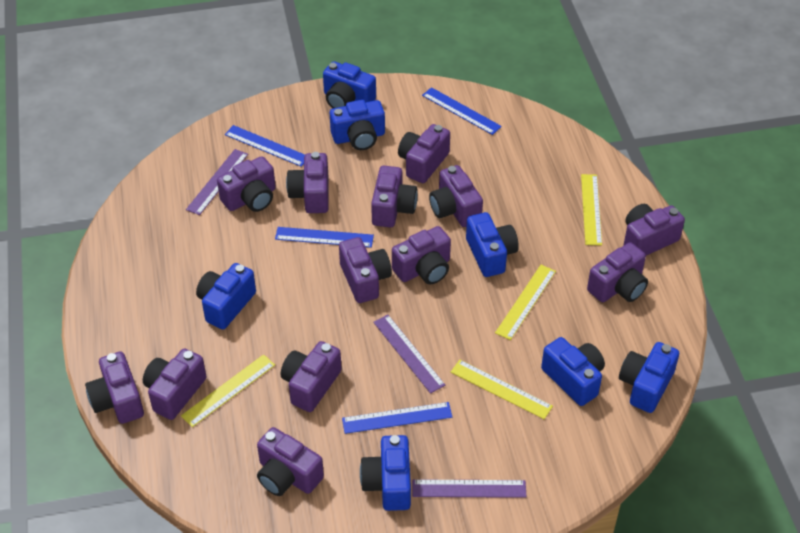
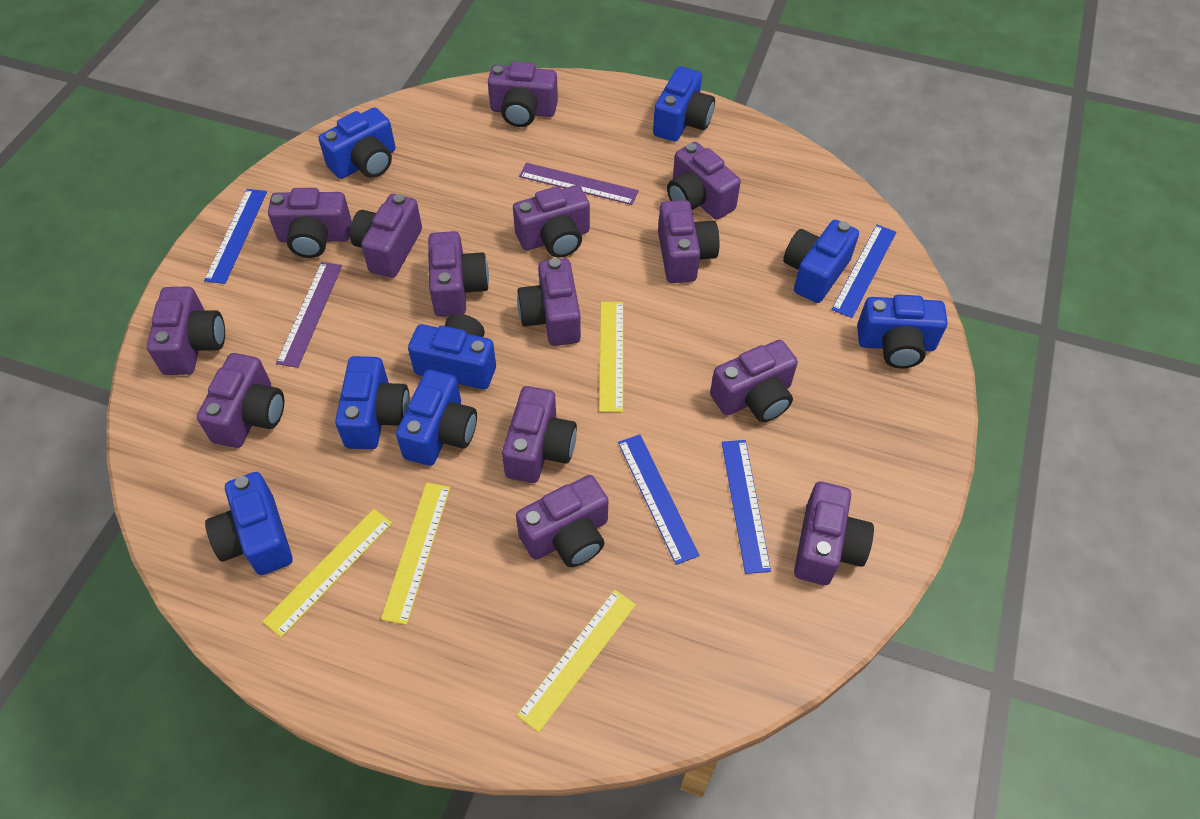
blue camera: [196,263,256,329] [323,61,376,108] [330,100,385,150] [360,435,411,511] [466,212,519,277] [541,337,605,406] [619,342,679,413] = 7 -> [205,472,292,575] [318,107,395,179] [335,356,410,449] [396,370,477,466] [408,314,496,389] [653,66,715,142] [783,220,859,303] [857,294,948,368] = 8
purple camera: [85,351,144,424] [143,349,207,420] [217,156,276,212] [257,427,324,496] [281,341,342,412] [286,152,329,213] [339,237,392,303] [371,166,418,227] [392,226,451,285] [398,124,450,183] [429,165,483,227] [587,242,648,302] [624,204,685,256] = 13 -> [147,287,225,375] [197,353,284,448] [268,188,352,258] [350,194,422,278] [428,231,489,317] [488,61,558,127] [502,386,577,483] [513,185,590,257] [516,475,608,567] [517,258,581,346] [658,200,719,283] [667,142,741,219] [710,340,798,422] [794,481,874,585] = 14
purple ruler: [186,149,248,215] [373,315,445,394] [412,479,527,498] = 3 -> [276,262,342,368] [519,163,639,205] = 2

